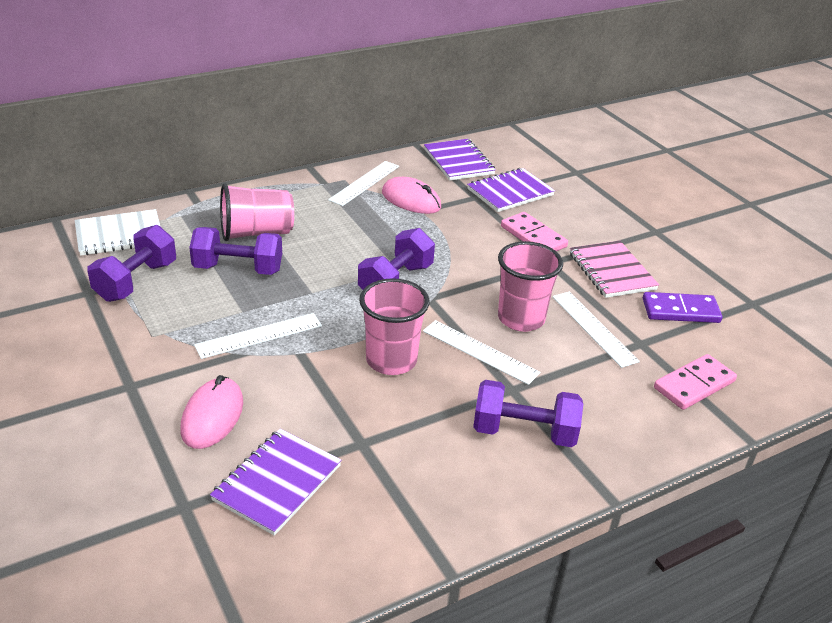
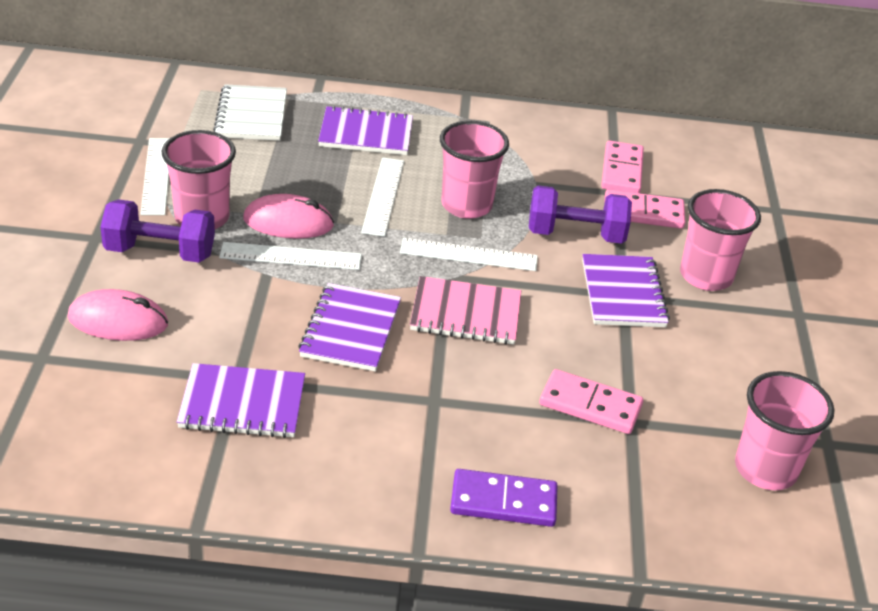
pink cup: [220,183,294,241] [359,278,430,375] [498,241,563,332] = 3 -> [162,130,236,229] [440,121,509,219] [680,189,761,291] [735,371,834,490] = 4
pink domino: [501,212,568,251] [654,354,737,410] = 2 -> [539,369,643,434] [601,140,644,193] [604,189,685,229] = 3
purple dumbbell: [87,225,176,302] [189,227,282,275] [358,228,435,290] [473,380,583,447] = 4 -> [100,199,215,263] [529,185,632,244] = 2
purple notebook: [210,429,342,536] [424,139,496,181] [467,168,555,212] = 3 -> [177,363,305,438] [298,283,401,372] [318,105,413,155] [582,254,670,327] = 4

